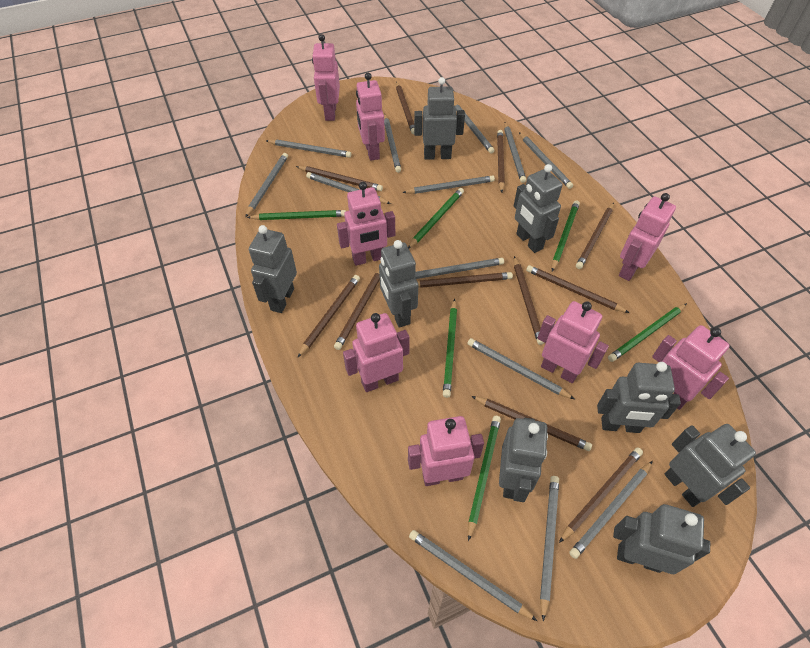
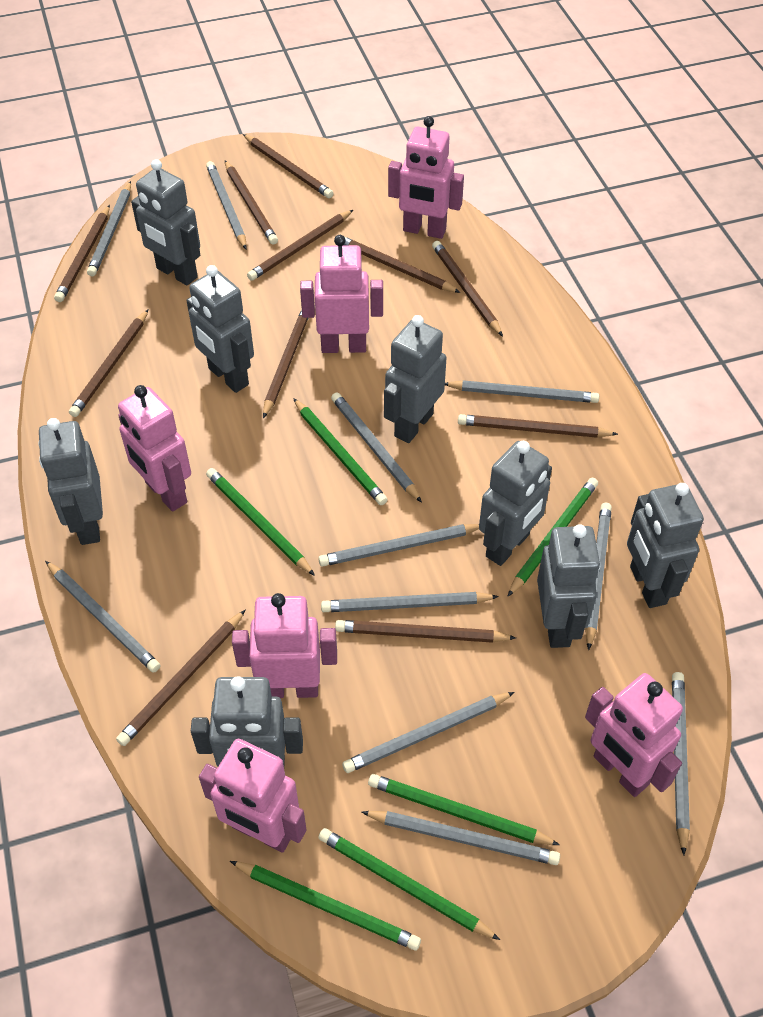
grey pencil: [245,153,288,217] [265,139,351,158] [306,172,391,204] [384,114,401,173] [402,175,495,194] [409,530,537,621] [415,258,504,279] [454,102,495,153] [467,338,574,399] [504,122,526,183] [519,132,573,189] [540,476,559,621] [569,461,653,559] = 13 -> [45,561,161,673] [87,181,131,276] [206,161,247,249] [318,524,479,567] [321,592,499,612] [331,393,422,503] [342,692,515,773] [362,811,560,865] [445,380,599,403] [585,503,612,650] [672,672,690,856] = 11
pink robot: [312,34,340,121] [337,182,395,266] [343,313,410,392] [356,73,385,161] [408,416,484,486] [537,301,609,383] [619,193,676,281] [652,325,730,410] = 8 -> [118,385,191,512] [199,739,307,853] [232,593,337,698] [300,235,383,353] [388,116,464,239] [585,673,683,797] = 6

